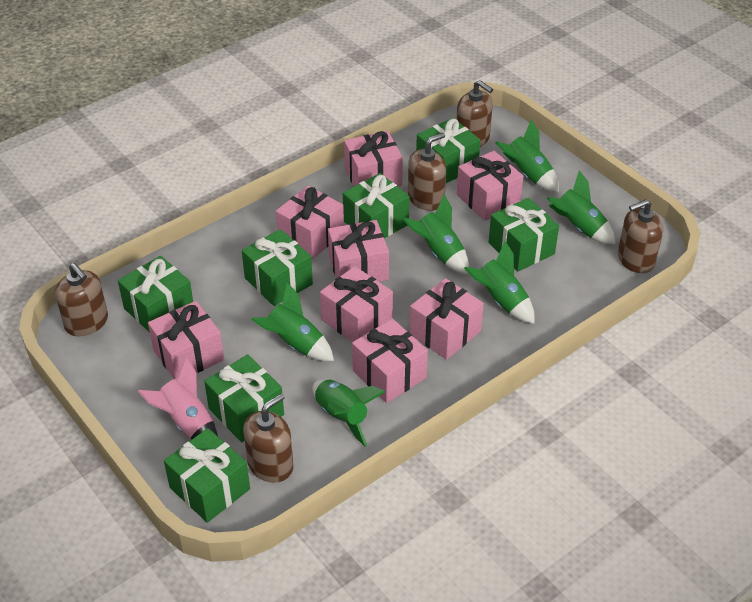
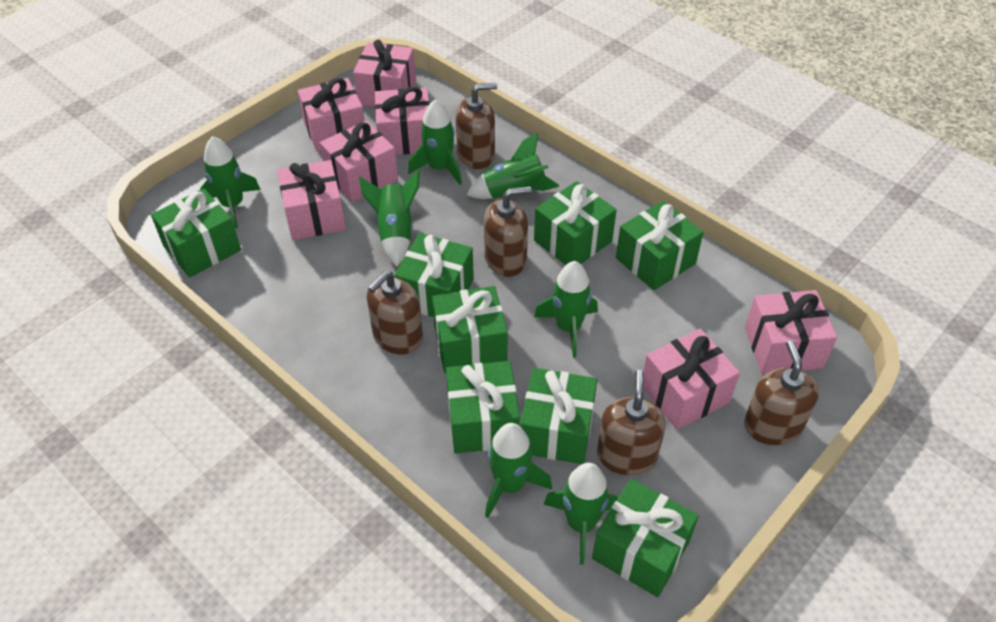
green gift: [118,256,193,333] [164,428,250,523] [204,354,284,442] [242,229,313,306] [343,173,410,238] [416,118,480,183] [488,198,559,271] = 7 -> [151,188,241,278] [394,233,474,317] [432,286,508,373] [446,361,520,454] [520,368,597,464] [534,181,616,265] [592,479,699,597] [616,200,704,291] = 8
green rocket: [251,283,334,361] [312,379,385,447] [403,195,469,275] [464,241,535,324] [496,120,559,192] [547,170,616,245] = 6 -> [200,136,261,228] [359,170,420,267] [408,99,462,185] [466,132,559,199] [485,423,552,518] [534,261,598,358] [544,463,618,565] = 7
pink gift: [148,301,224,379] [276,186,344,259] [320,266,393,342] [328,220,389,282] [344,131,403,186] [352,318,428,403] [409,278,484,360] [457,151,523,221] = 8 -> [277,160,346,240] [298,78,365,152] [320,121,398,203] [353,40,416,107] [375,87,430,155] [643,329,740,430] [745,290,837,374] = 7
pink rocket: [137,358,218,440] = 1 -> none = 0

